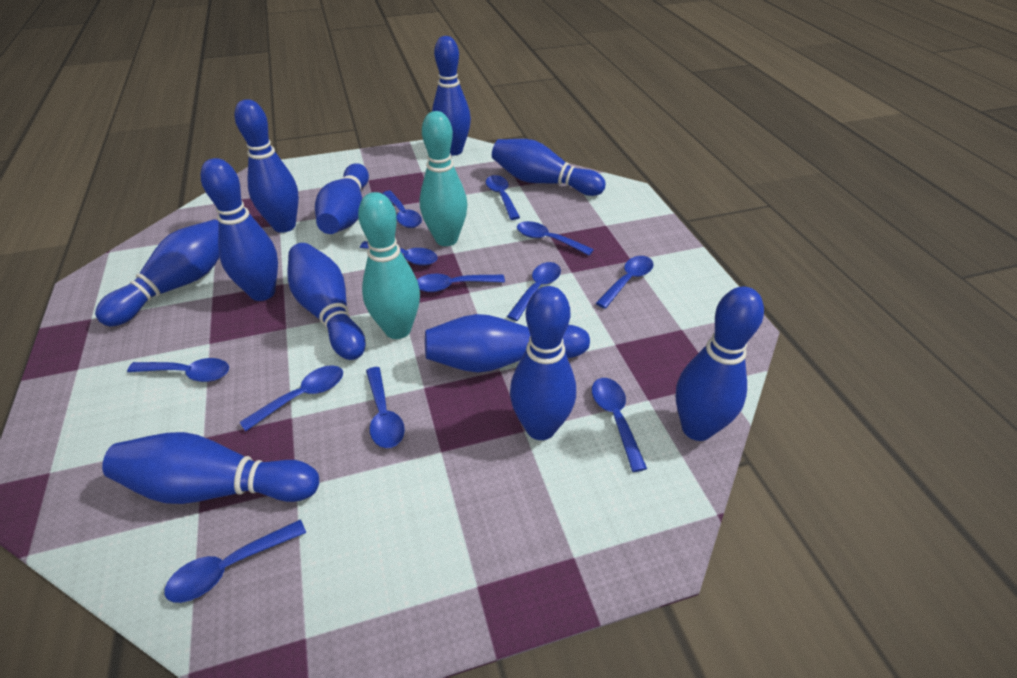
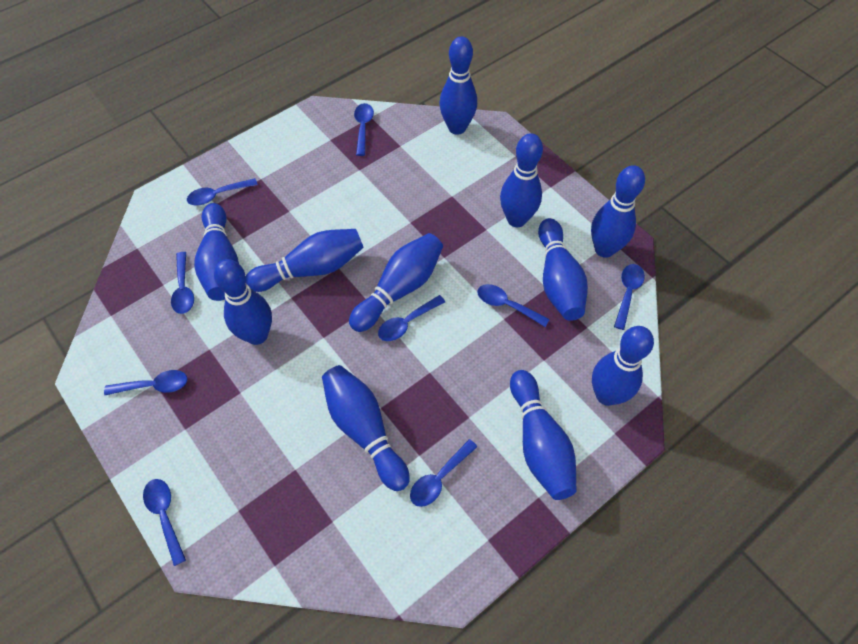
blue spoon: [127,358,229,382] [164,520,306,603] [240,365,343,431] [360,241,438,266] [366,367,405,448] [382,191,422,228] [417,274,505,292] [486,175,520,220] [507,262,561,321] [517,221,594,256] [592,378,647,472] [596,256,654,309] = 12 -> [104,370,187,395] [143,479,186,566] [171,252,194,314] [187,178,258,205] [354,103,374,156] [378,295,445,341] [410,439,477,507] [477,284,550,327] [614,264,645,330] = 9
turquoise bowling pin: [358,192,420,339] [420,111,467,246] = 2 -> none = 0

